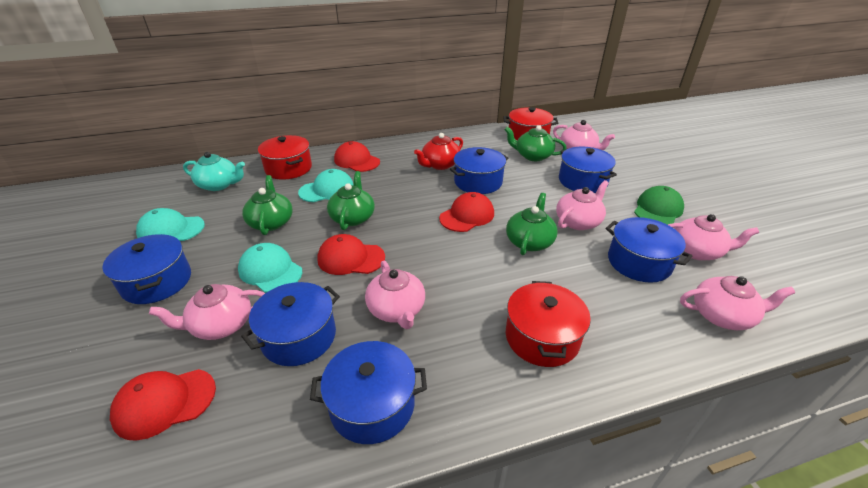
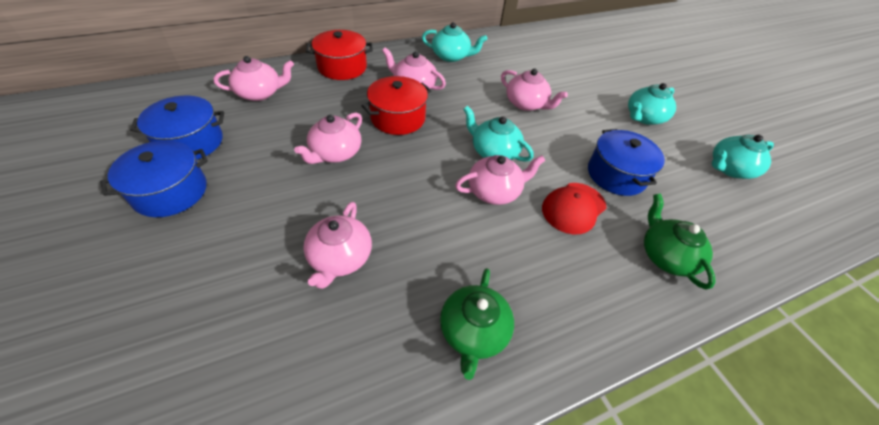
blue pot: [102,234,191,304] [241,282,340,366] [310,341,427,444] [450,147,508,194] [559,147,617,193] [606,217,692,283] = 6 -> [100,140,208,217] [130,96,224,160] [588,129,665,196] = 3
green cap: [634,186,684,225] = 1 -> none = 0
green teapot: [242,175,293,235] [327,171,375,230] [504,125,567,161] [506,193,558,255] = 4 -> [440,268,514,380] [644,193,716,290] = 2
red cap: [110,369,216,441] [317,234,385,275] [334,141,380,172] [439,192,494,232] = 4 -> [542,183,606,234] = 1
red pot: [258,135,312,180] [503,107,558,140] [506,281,591,367] = 3 -> [306,30,373,80] [362,76,432,135] = 2
red teapot: [414,133,463,170] = 1 -> none = 0
turquoise cap: [136,208,205,241] [238,243,302,293] [298,169,354,202] = 3 -> none = 0
turquoise teapot: [183,152,245,191] = 1 -> [422,22,487,62] [463,106,534,162] [628,83,676,125] [712,135,774,179] = 4

